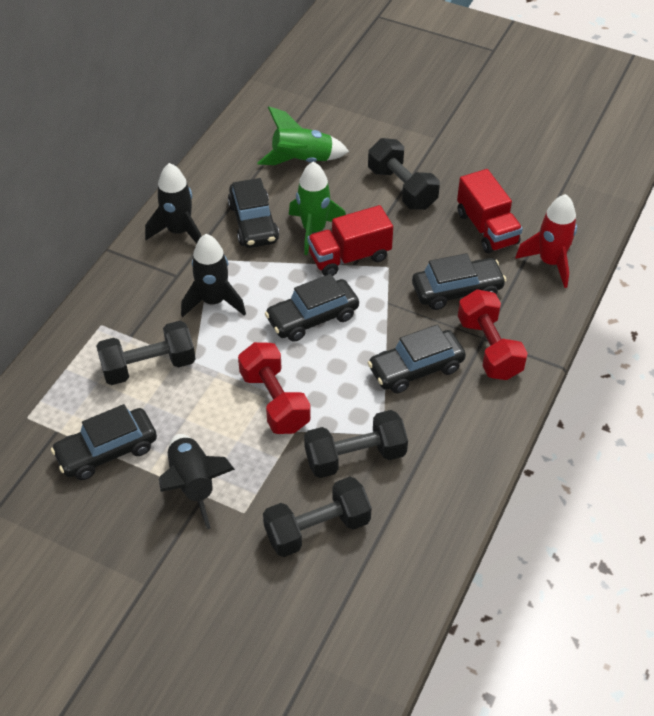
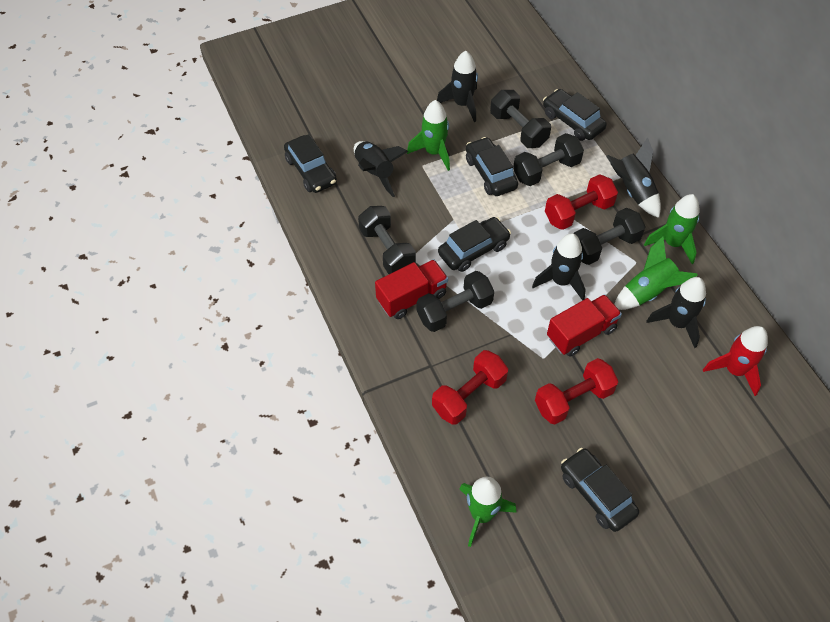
black dumbbell: [96,321,196,385] [263,477,372,557] [304,410,408,478] [368,138,440,210] = 4 -> [358,206,416,274] [417,271,494,332] [490,90,551,148] [513,133,584,186] [573,208,645,265] = 5
black rocket: [145,163,202,243] [159,434,235,529] [181,234,246,317] = 3 -> [354,141,408,197] [437,51,478,122] [532,233,586,301] [606,137,661,218] [647,277,706,348] = 5
green rocket: [257,107,349,165] [289,162,346,255] = 2 -> [407,100,450,171] [459,477,517,547] [614,236,698,310] [644,194,700,264] = 4
red dumbbell: [238,342,311,434] [458,289,528,380] = 2 -> [432,350,508,425] [535,358,618,424] [545,174,618,230] = 3

